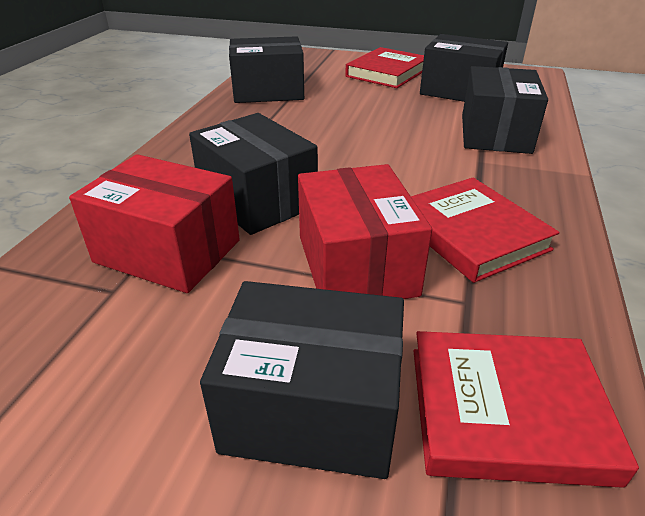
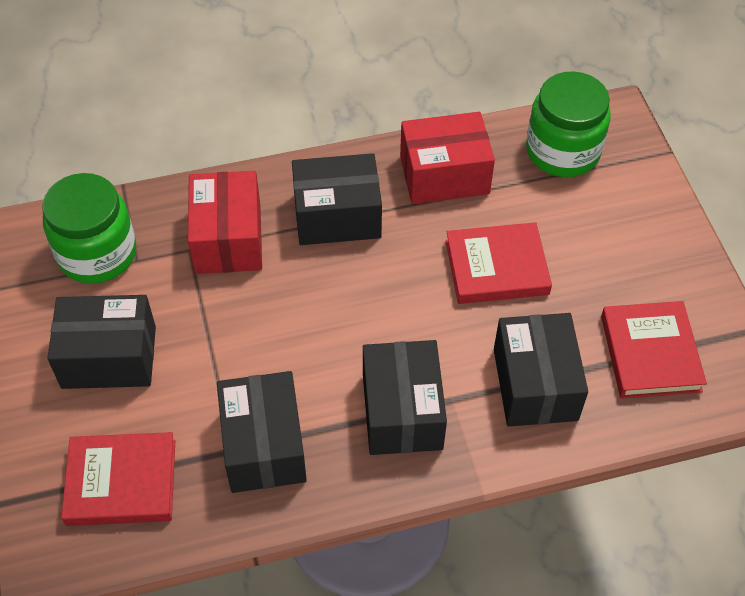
green jar: none = 0 -> [42,173,136,284] [526,71,611,177] = 2

